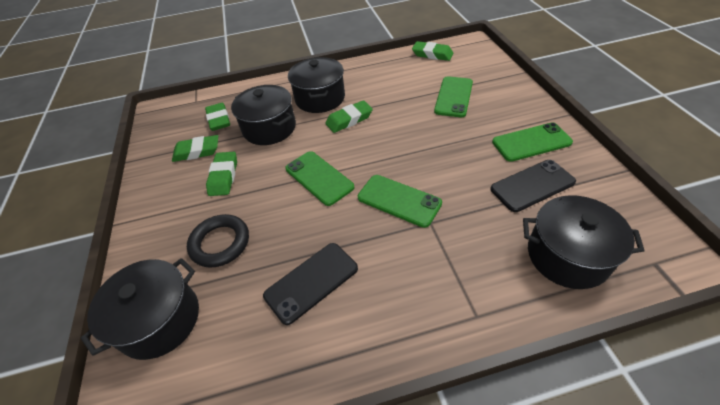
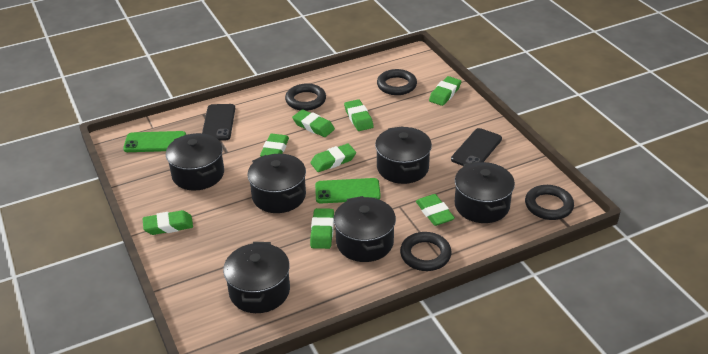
black pot: [81,258,199,360] [231,85,296,145] [288,57,345,113] [523,195,645,289] = 4 -> [166,133,224,191] [223,242,290,313] [248,154,306,213] [333,196,396,262] [375,126,432,184] [455,161,515,223] = 6
black ring: [187,214,249,268] = 1 -> [285,84,326,111] [377,69,417,95] [400,232,452,271] [525,185,574,220] = 4
green eraser: [172,135,218,162] [205,103,230,131] [206,152,237,196] [325,100,373,133] [412,41,453,61] = 5 -> [142,210,193,235] [260,134,289,157] [292,109,335,137] [310,144,356,172] [310,208,334,249] [344,99,374,131] [416,194,455,226] [429,76,461,106] = 8
green phone: [285,151,355,206] [358,175,442,228] [434,76,473,117] [492,122,573,162] = 4 -> [123,131,186,152] [315,178,381,203] = 2

